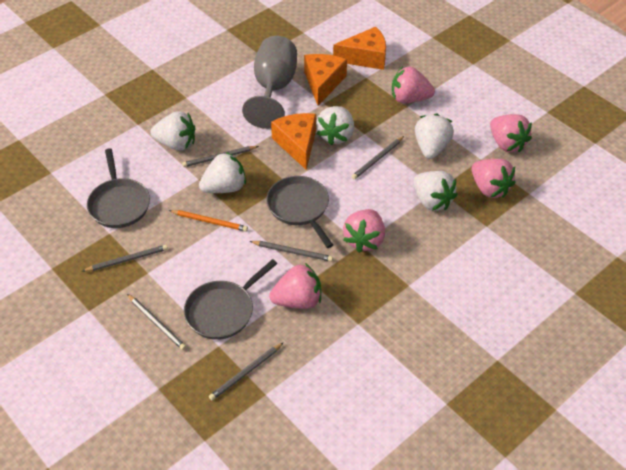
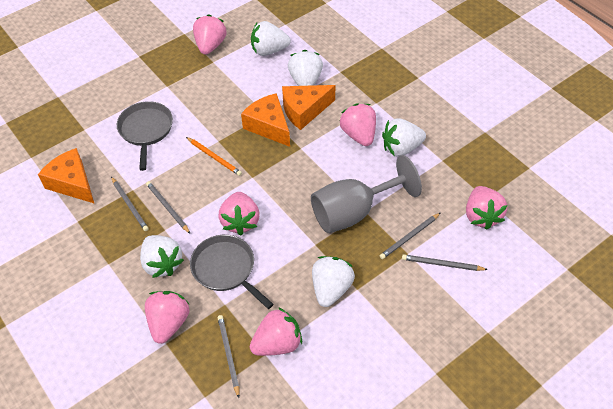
grey pan: [87,148,150,228] [184,259,277,340] [266,176,333,248] = 3 -> [117,101,173,171] [190,235,274,309] = 2
grey pencil: [83,245,168,272] [127,294,186,350] [182,146,259,167] [209,342,284,400] [250,241,333,261] [352,136,404,179] = 6 -> [111,177,149,231] [146,181,190,233] [218,315,239,398] [380,213,440,259] [402,254,488,271] = 5
pink strawberry: [269,263,321,309] [343,209,385,253] [392,66,435,103] [471,159,516,198] [490,114,532,153] = 5 -> [145,291,189,344] [193,15,227,55] [218,192,260,235] [250,307,302,356] [340,103,376,146] [466,186,507,230] = 6

